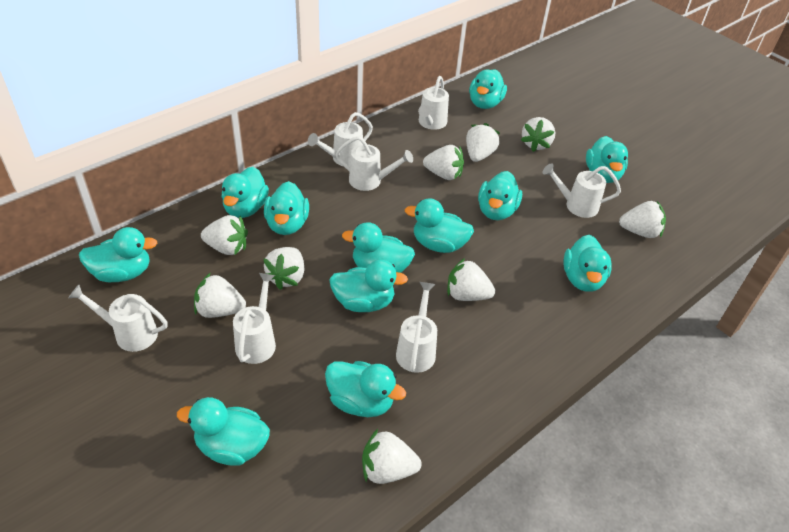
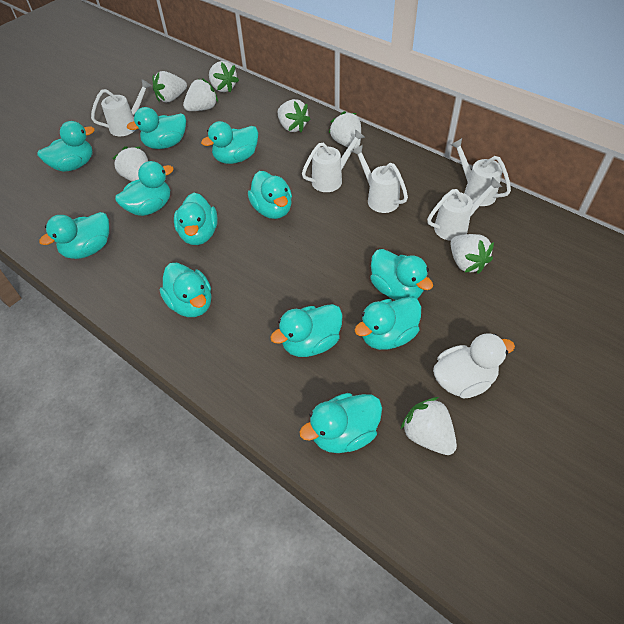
white duck: none = 0 -> [433,333,515,399] = 1
white strawberry: [194,273,246,318] [201,215,248,255] [263,247,304,290] [362,429,422,484] [423,145,464,180] [447,258,495,301] [466,123,500,162] [521,117,555,152] [619,201,666,238] = 9 -> [112,146,148,181] [152,71,187,102] [183,78,218,111] [209,61,239,93] [278,99,311,132] [329,111,361,149] [400,397,457,455] [450,234,494,274] = 8
white watering can: [68,285,168,352] [233,273,276,364] [308,112,373,167] [336,136,413,191] [396,282,437,373] [418,76,449,130] [543,163,621,218] = 7 -> [91,79,151,136] [302,129,365,192] [351,145,408,213] [427,177,502,241] [451,138,511,206] = 5

